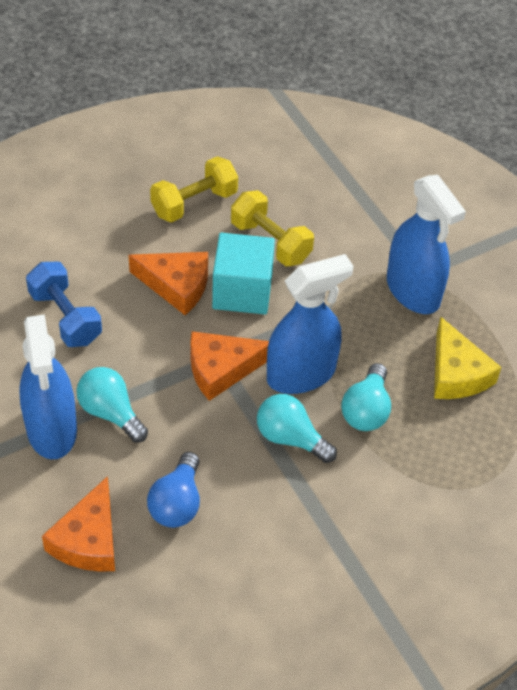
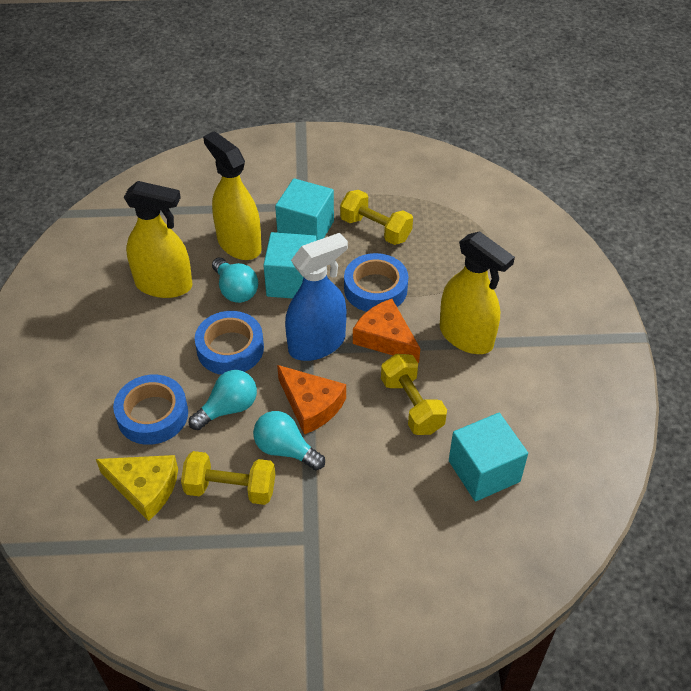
blue dumbbell: [26,262,102,347] = 1 -> none = 0
blue light bulb: [147,452,200,528] = 1 -> none = 0
blue spray bottle: [19,315,77,459] [267,254,353,394] [387,175,466,314] = 3 -> [285,233,348,361] = 1
blue tape: none = 0 -> [113,375,188,445] [195,311,264,375] [344,253,408,312] = 3
orange cheese: [42,476,115,572] [129,252,208,315] [190,331,269,401] = 3 -> [277,365,346,435] [353,299,420,363] = 2
turquoise cube: [212,233,275,315] = 1 -> [263,232,317,299] [275,178,334,240] [449,413,528,501] = 3
yellow dumbbell: [150,156,238,223] [231,190,314,266] = 2 -> [181,451,275,505] [340,190,413,245] [381,354,447,435] = 3
yellow spray bottle: none = 0 -> [124,181,193,298] [203,131,262,260] [440,231,515,354] = 3

